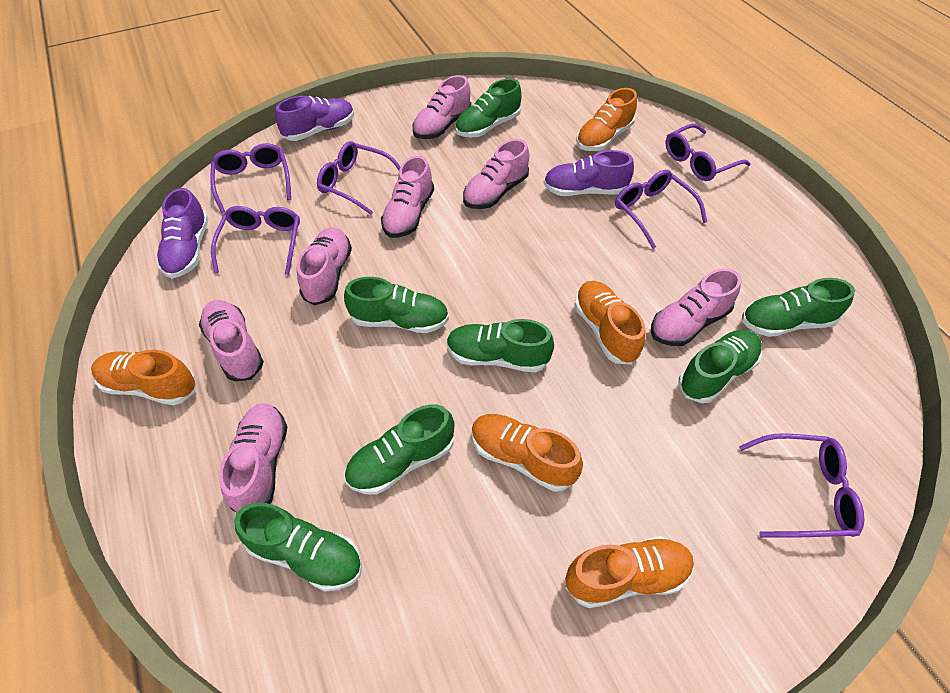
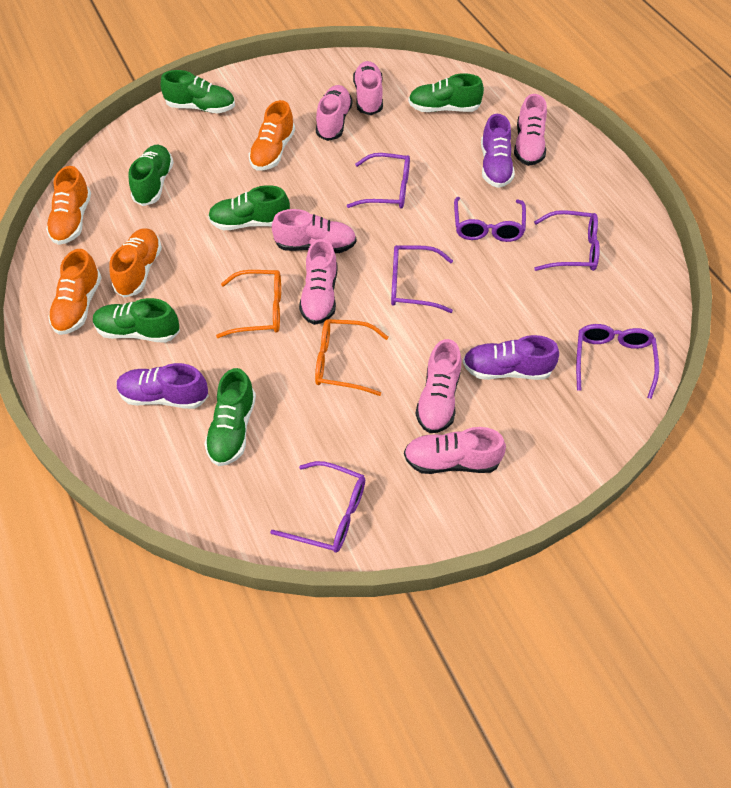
green shoe: [234,503,362,591] [344,277,449,333] [344,404,455,495] [447,319,554,373] [455,78,522,137] [678,330,762,403] [742,278,855,337] = 7 -> [93,298,180,343] [129,145,174,206] [161,70,235,113] [204,368,256,466] [208,185,290,230] [408,73,484,112] = 6
orange glasses: none = 0 -> [216,270,281,338] [315,319,388,396] = 2
orange shoe: [91,350,196,405] [471,414,583,492] [565,536,694,608] [574,281,645,365] [576,88,637,151] = 5 -> [46,166,91,245] [48,249,102,335] [109,228,162,298] [249,100,295,171] = 4

